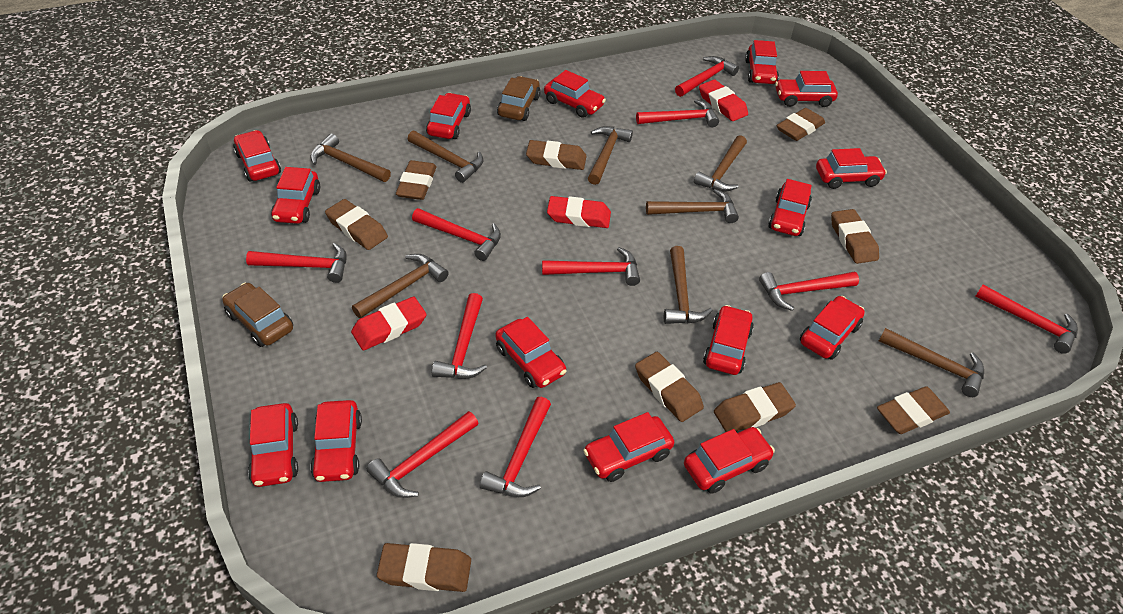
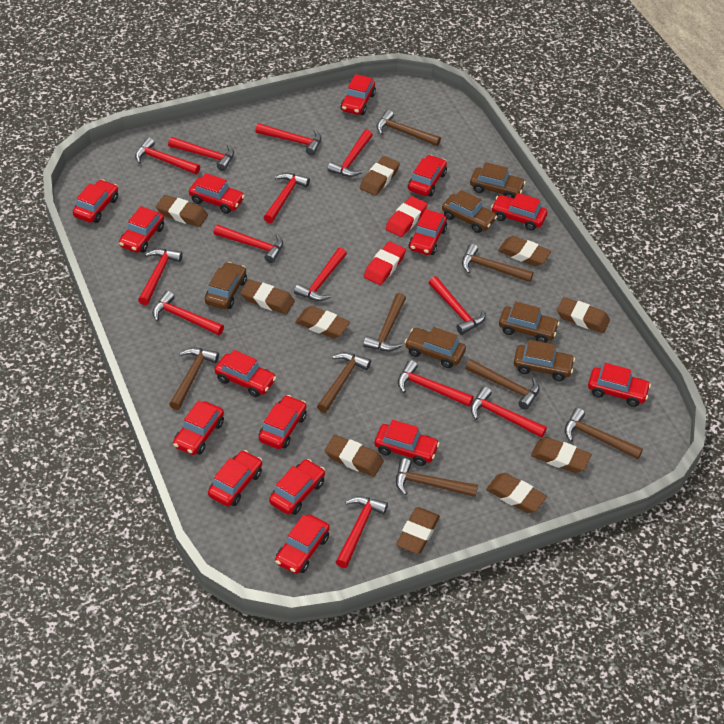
brown car: [222,283,293,347] [497,76,540,121] = 2 -> [205,262,247,309] [405,327,466,368] [442,190,497,233] [470,162,526,198] [499,302,560,343] [514,340,575,381] = 6
brown eraser: [325,199,388,250] [377,543,471,592] [396,160,436,200] [526,140,587,170] [635,352,704,422] [714,382,796,432] [777,108,825,141] [831,209,879,264] [877,386,950,434] = 9 -> [156,195,208,227] [240,279,295,314] [295,306,350,339] [325,435,384,477] [360,156,400,196] [396,507,440,554] [486,473,547,513] [498,236,551,266] [531,437,592,473] [557,297,610,333] = 10
red eraser: [351,297,427,350] [547,196,611,228] [699,80,748,121] = 3 -> [364,242,406,285] [385,196,428,237] = 2
red hammer: [246,243,347,283] [367,411,479,498] [412,208,501,261] [432,293,487,379] [480,397,551,497] [542,247,640,286] [636,99,719,127] [675,56,739,97] [759,272,859,311] [975,284,1078,354] = 10 -> [135,137,200,174] [138,249,183,305] [152,291,224,335] [168,137,234,171] [214,225,283,263] [255,123,321,156] [264,173,310,223] [294,247,347,301] [327,129,373,177] [336,496,388,568] [398,360,474,407] [429,276,485,335] [470,387,547,438] = 13

